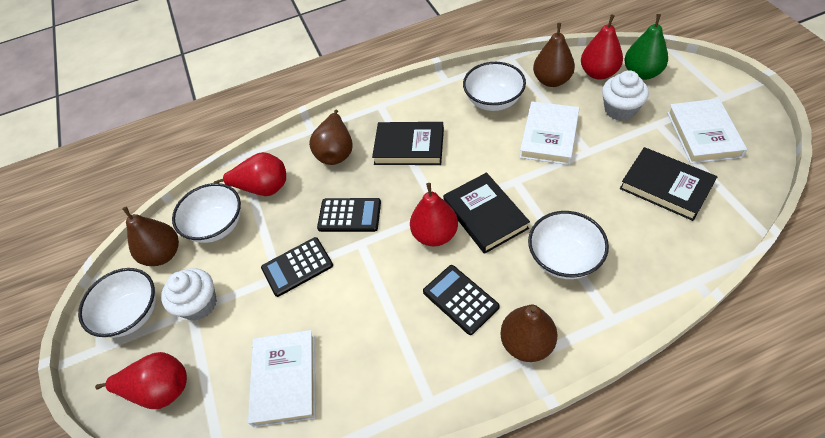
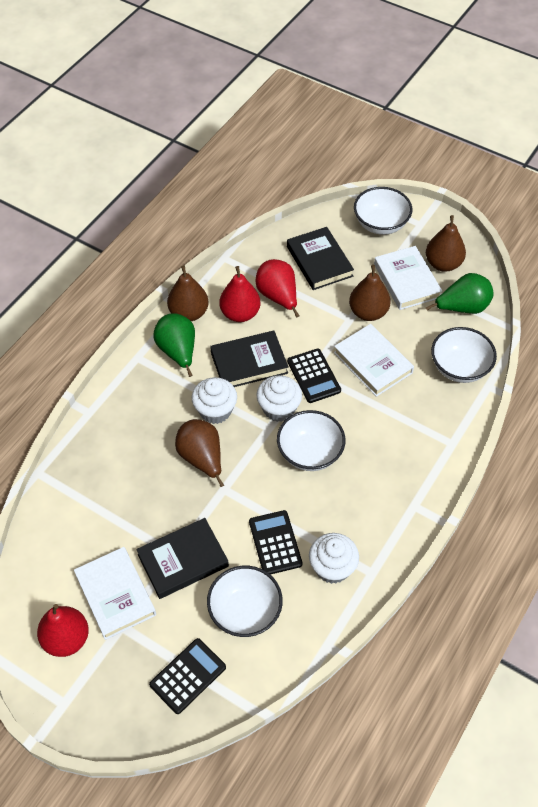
green pear: [625,14,668,80] = 1 -> [153,313,195,377] [426,273,493,314] = 2
red pear: [95,352,187,409] [213,152,286,196] [410,183,458,247] [581,15,623,80] = 4 -> [37,604,89,657] [220,266,260,322] [255,259,299,318] = 3
white cupcake: [161,268,217,321] [602,70,649,121] = 2 -> [192,377,237,424] [256,375,302,422] [309,533,359,584] = 3

